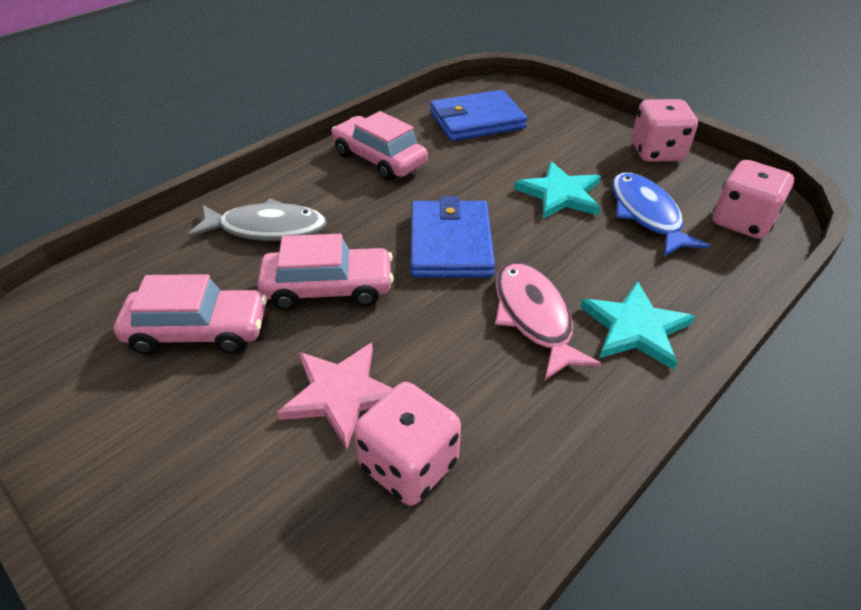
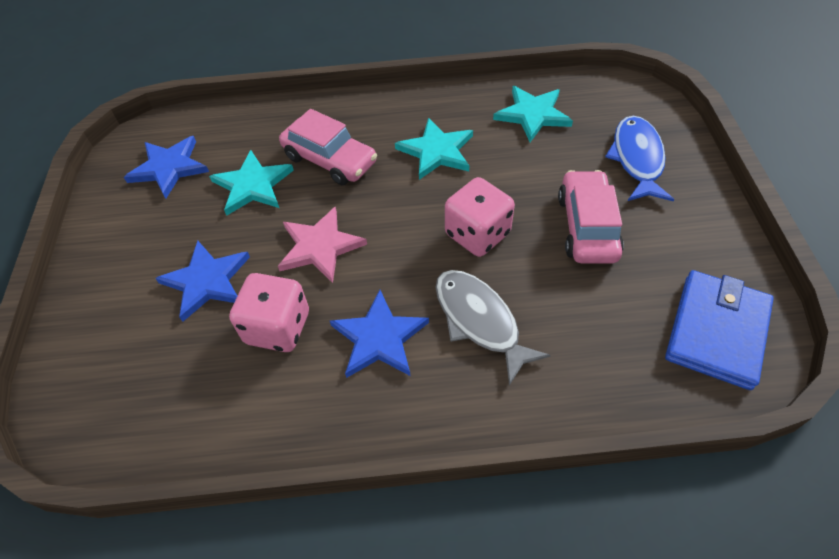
blue star: none = 0 -> [124,136,209,199] [155,241,250,322] [330,290,429,378] = 3
blue wallet: [410,196,495,278] [430,90,527,141] = 2 -> [665,270,774,390] = 1
pink car: [114,274,267,355] [257,234,394,310] [331,111,428,181] = 3 -> [279,109,377,185] [558,170,624,263] = 2
pink dice: [354,382,461,506] [632,99,698,162] [713,160,794,239] = 3 -> [229,273,309,352] [445,177,515,257] = 2
pink fish: [495,262,601,380] = 1 -> none = 0
turquoise star: [514,161,601,219] [580,281,695,370] = 2 -> [209,150,294,216] [395,118,473,180] [493,86,573,142] = 3

